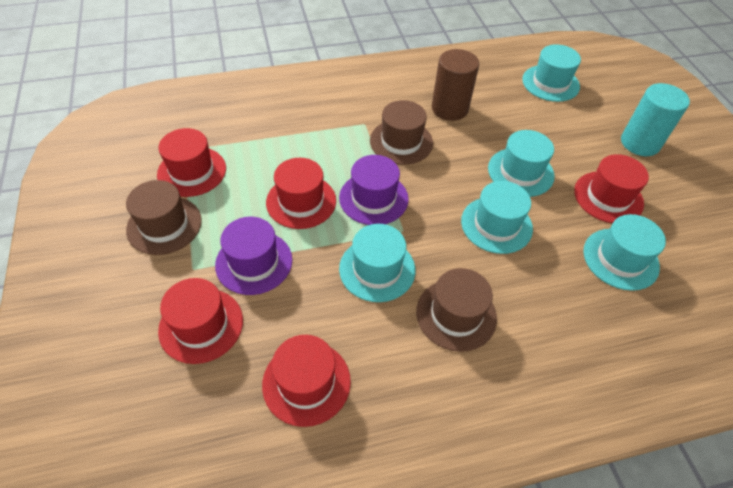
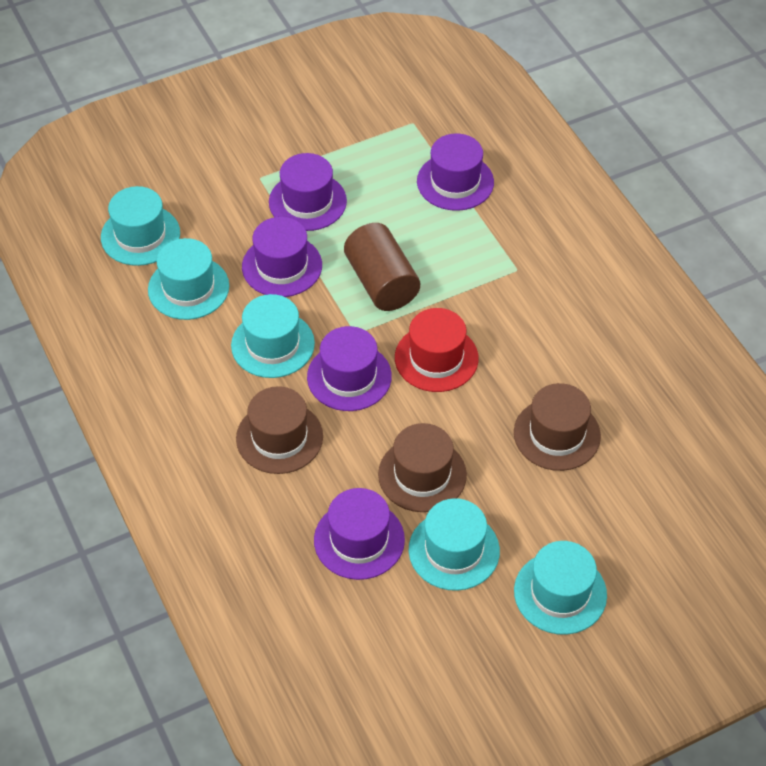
purple hat: [215,217,292,295] [339,155,409,225] = 2 -> [242,217,322,297] [269,153,347,231] [307,326,392,411] [314,488,405,580] [417,133,494,211] = 5
red hat: [157,128,226,197] [158,278,243,364] [262,335,351,427] [266,158,336,229] [574,154,649,223] = 5 -> [395,308,479,392] = 1
turquoise cylinder: [621,83,690,156] = 1 -> none = 0

